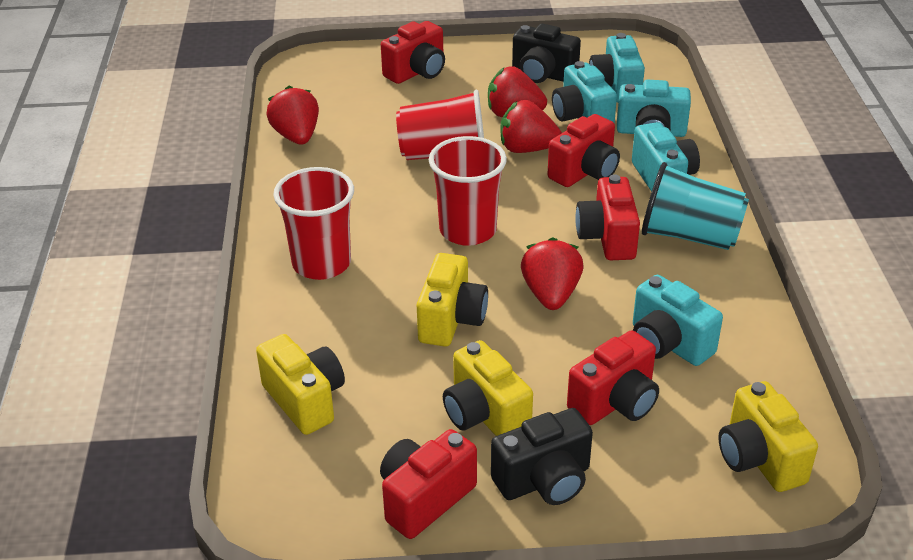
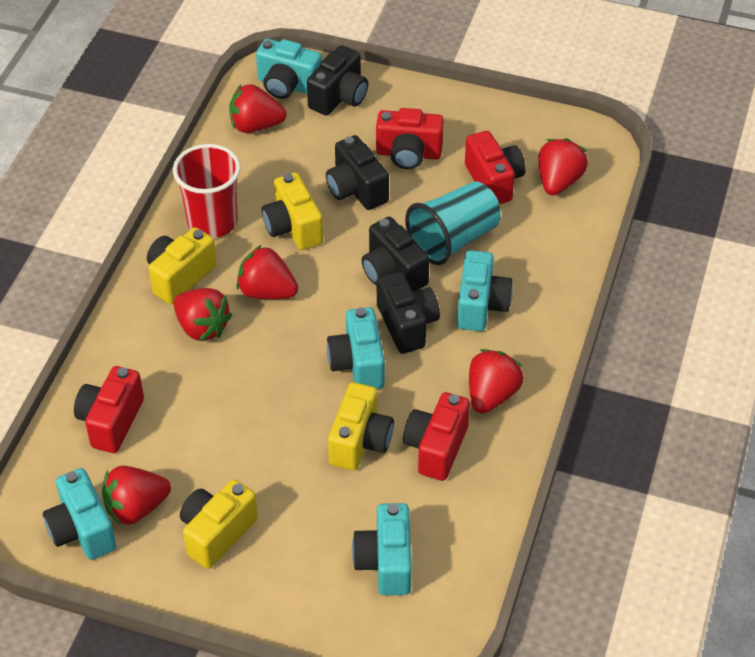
black camera: [491,408,593,505] [512,24,581,83] = 2 -> [307,45,368,116] [326,135,389,210] [362,217,430,292] [377,271,440,354] = 4
red camera: [380,429,477,539] [381,21,445,84] [547,114,620,187] [567,330,659,425] [575,174,640,260] = 5 -> [74,366,144,453] [376,108,444,169] [403,392,470,481] [465,131,526,204] = 4
red cup: [273,167,354,280] [396,90,484,160] [429,136,507,246] = 3 -> [173,144,241,238] = 1
red strawberry: [266,86,319,145] [488,66,547,117] [501,100,562,153] [521,237,583,310] = 4 -> [102,466,171,525] [173,288,232,341] [229,84,286,133] [236,245,298,299] [469,349,524,414] [538,138,588,195] = 6

